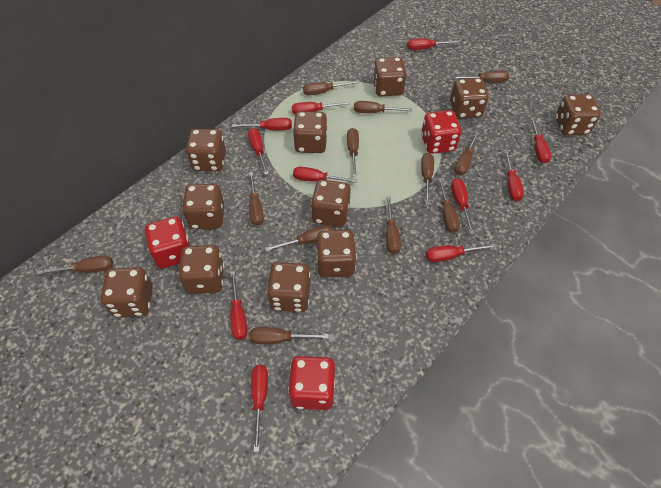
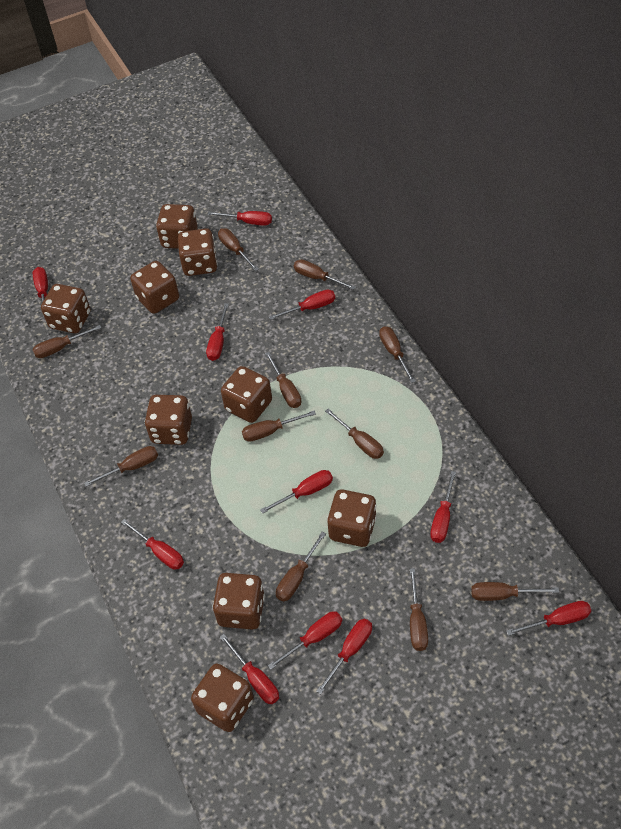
brown dice: [100,267,153,317] [178,245,224,294] [182,184,224,229] [186,129,226,171] [267,262,310,312] [293,111,327,153] [311,179,351,227] [316,230,357,278] [373,57,406,97] [450,78,489,119] [555,94,601,136] = 11 -> [41,284,91,333] [130,261,179,314] [145,395,192,445] [156,204,198,249] [178,228,218,276] [191,663,254,732] [213,573,265,630] [221,366,272,423] [327,489,377,547] = 9
brown screwdriver: [37,255,113,275] [249,172,264,226] [249,327,329,344] [265,225,333,252] [303,81,359,95] [347,128,359,177] [354,101,412,113] [386,196,401,254] [421,153,434,205] [438,178,460,233] [453,71,509,82] [454,131,480,176] = 12 -> [32,325,101,358] [84,446,158,487] [218,228,259,271] [242,410,316,442] [265,352,301,408] [276,532,326,602] [294,259,356,290] [325,409,384,459] [379,326,416,383] [410,568,428,651] [471,582,559,601] = 11
red dice: [145,217,190,269] [288,356,335,410] [421,110,461,154] = 3 -> none = 0

